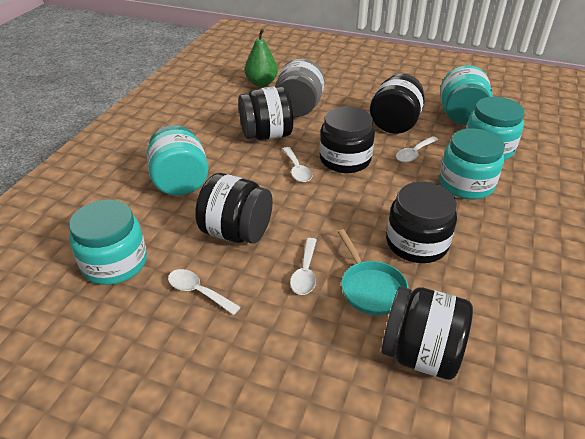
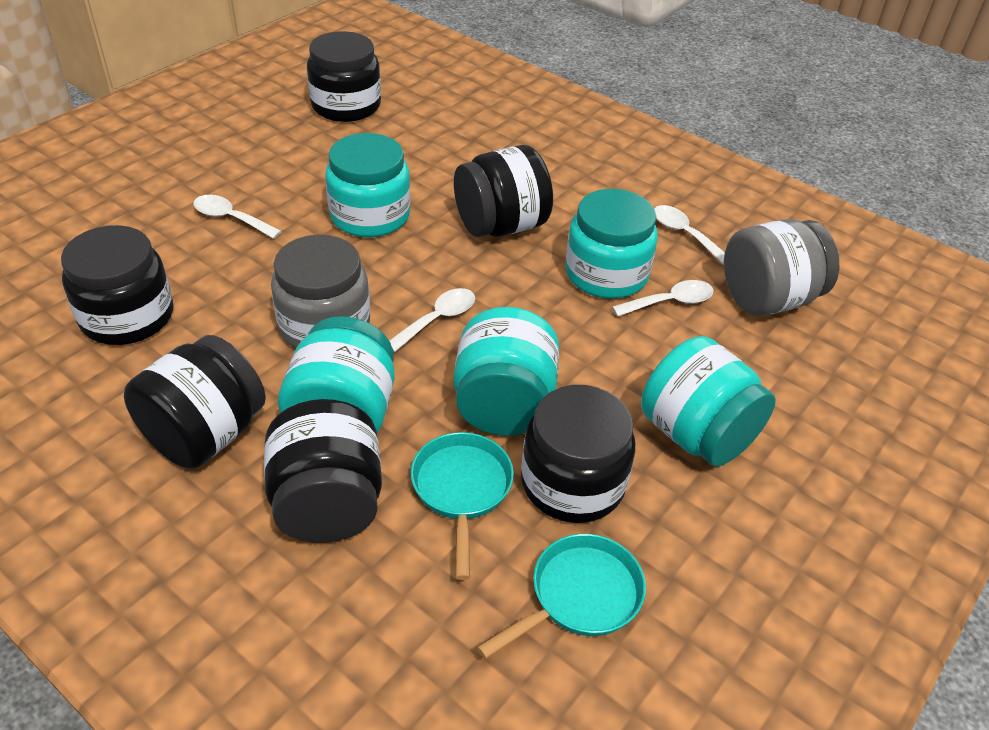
green pear: [245,29,278,87] = 1 -> none = 0
grey jar: [275,58,325,117] = 1 -> [271,235,370,348] [724,219,839,316] = 2
turquoise pan: [338,229,409,315] = 1 -> [411,432,514,580] [477,534,646,659] = 2

